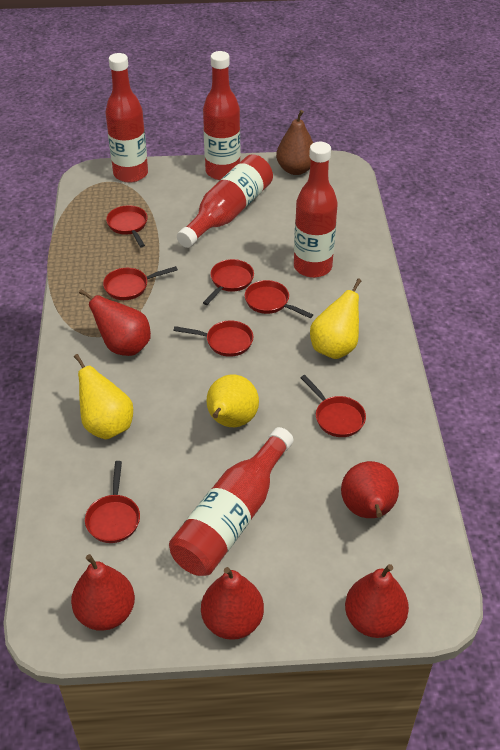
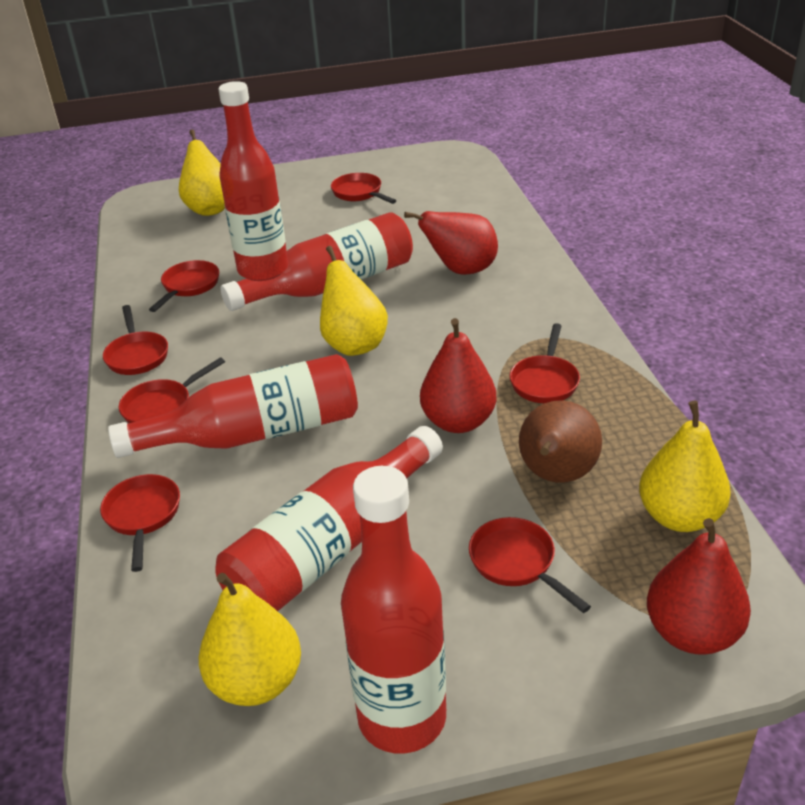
red pear: [71,554,135,631] [79,289,151,356] [201,567,264,640] [341,461,399,518] [345,564,409,638] = 5 -> [404,211,498,275] [420,318,496,433] [647,518,751,655] = 3
yellow pear: [74,354,133,439] [207,375,259,427] [310,278,362,359] = 3 -> [179,130,225,216] [199,573,301,706] [320,246,388,356] [639,401,731,532] = 4

